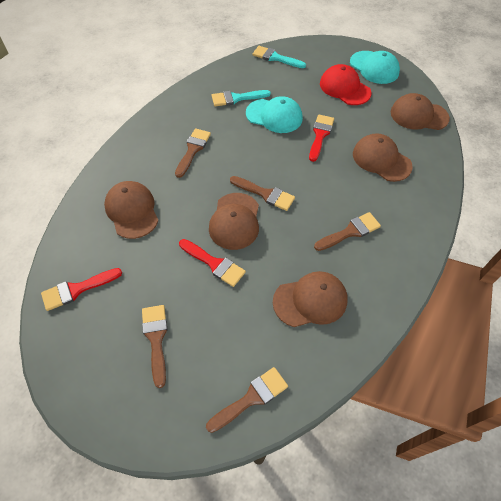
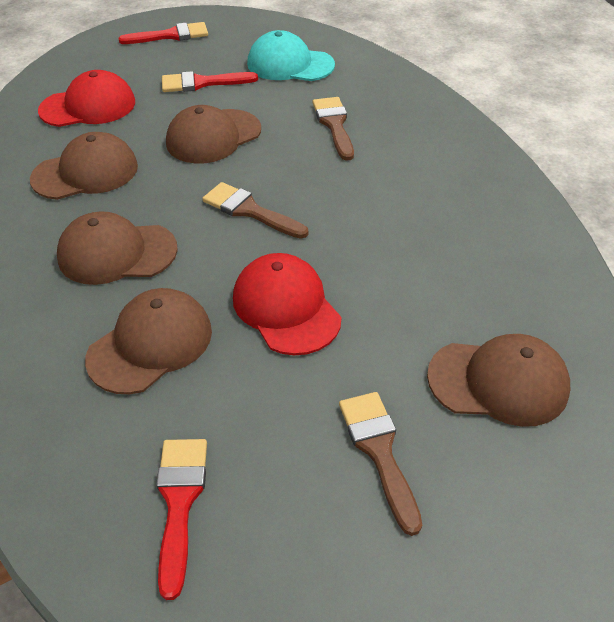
brown brush: [142,305,168,388] [175,128,211,178] [206,367,288,433] [230,176,295,211] [314,212,381,251] = 5 -> [202,182,308,239] [313,97,354,161] [339,392,422,536] = 3
red cap: [320,64,371,105] = 1 -> [38,70,135,127] [233,253,342,355] = 2
turquoise brush: [212,90,271,106] [253,46,306,68] = 2 -> none = 0
turquoise cap: [246,96,303,133] [350,51,400,84] = 2 -> [247,30,335,81] = 1

